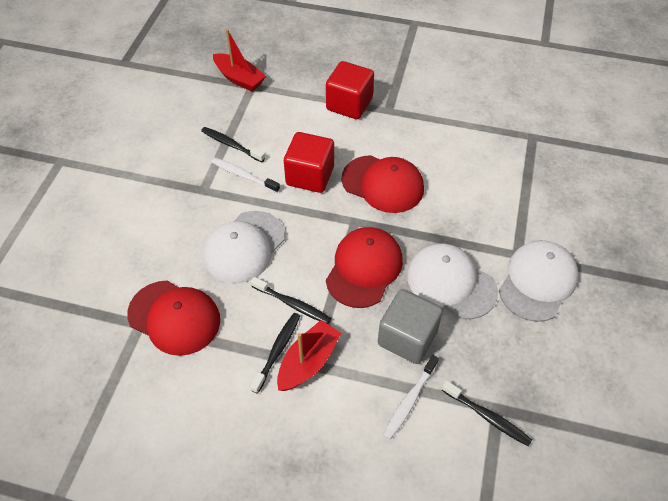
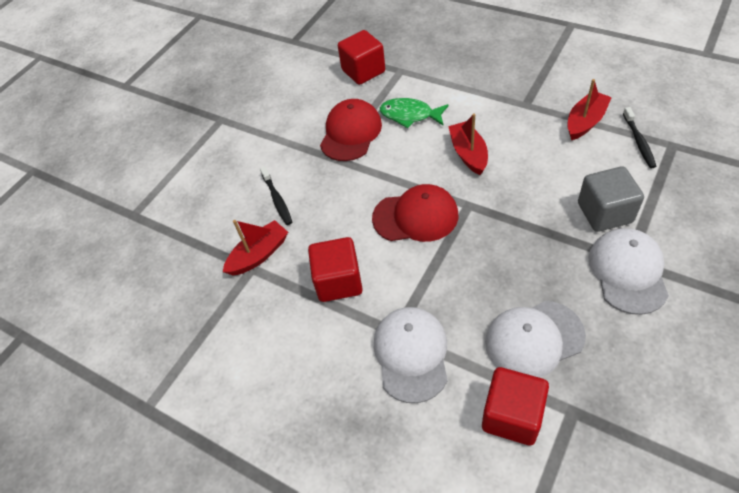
black toothbrush: [201,127,265,162] [250,313,300,394] [251,277,331,324] [442,381,532,446] = 4 -> [260,166,292,225] [623,107,657,168] = 2
green fish: none = 0 -> [380,98,449,128] = 1
red boat: [213,29,266,91] [277,320,341,391] = 2 -> [223,220,288,276] [448,113,488,175] [567,79,612,140] = 3
red cap: [127,281,220,356] [326,227,403,308] [342,155,424,213] = 3 -> [320,99,382,161] [372,184,458,242] = 2
red cube: [284,132,334,193] [326,61,374,119] = 2 -> [308,237,363,302] [338,30,385,85] [482,367,549,445] = 3
white toothbrush: [212,158,280,193] [383,355,439,440] = 2 -> none = 0

